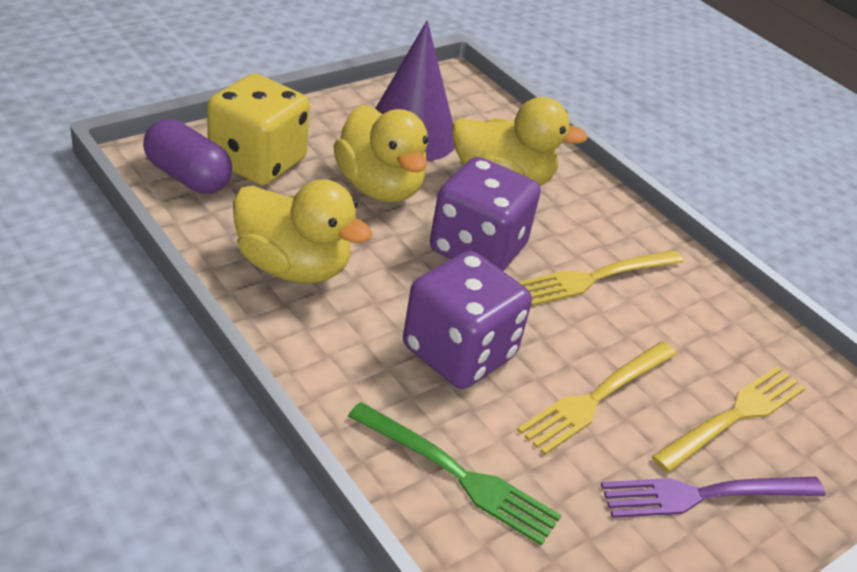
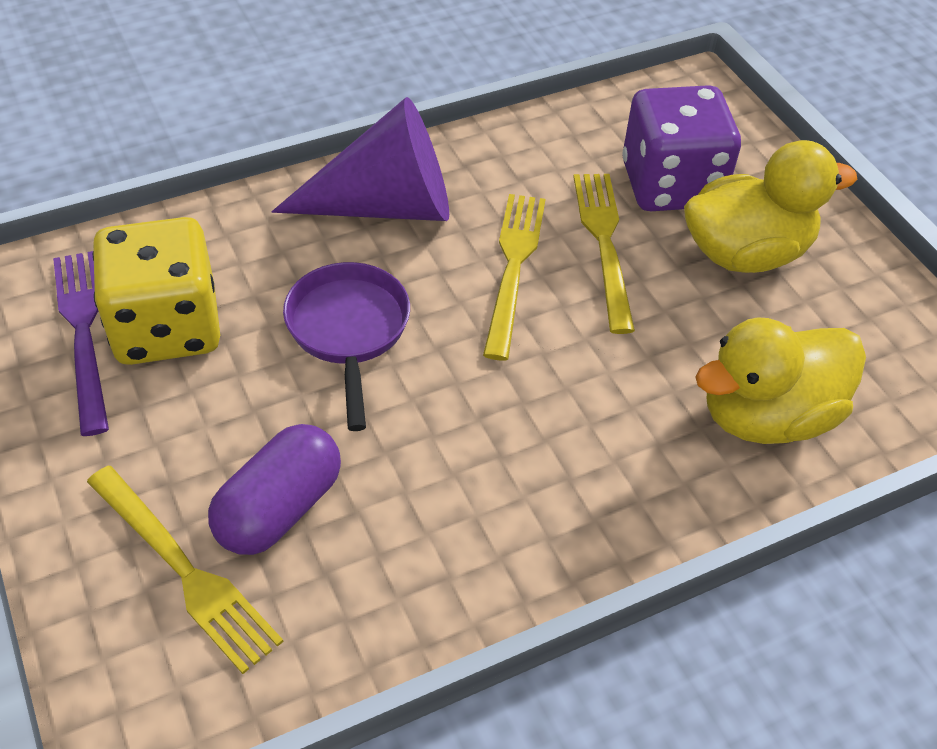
green fork: [348,402,561,545] = 1 -> none = 0
purple dice: [403,251,532,389] [430,157,541,271] = 2 -> [622,85,741,211] = 1
purple pan: none = 0 -> [283,262,410,431] = 1
yellow duck: [233,179,372,283] [333,105,428,202] [452,97,588,186] = 3 -> [684,140,857,273] [695,317,866,444] = 2

